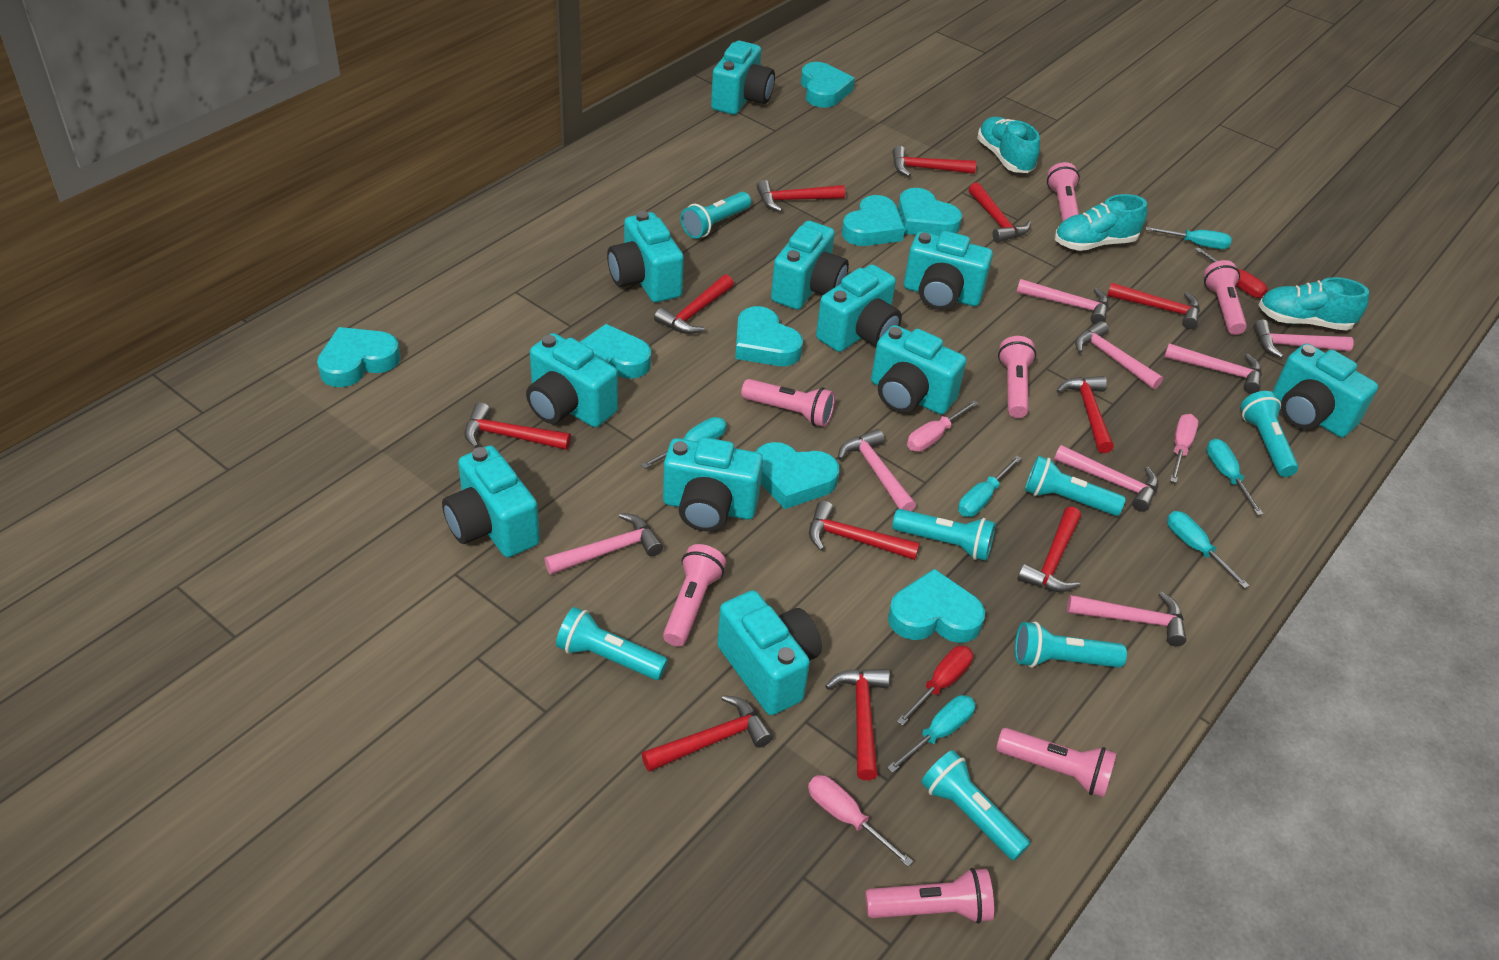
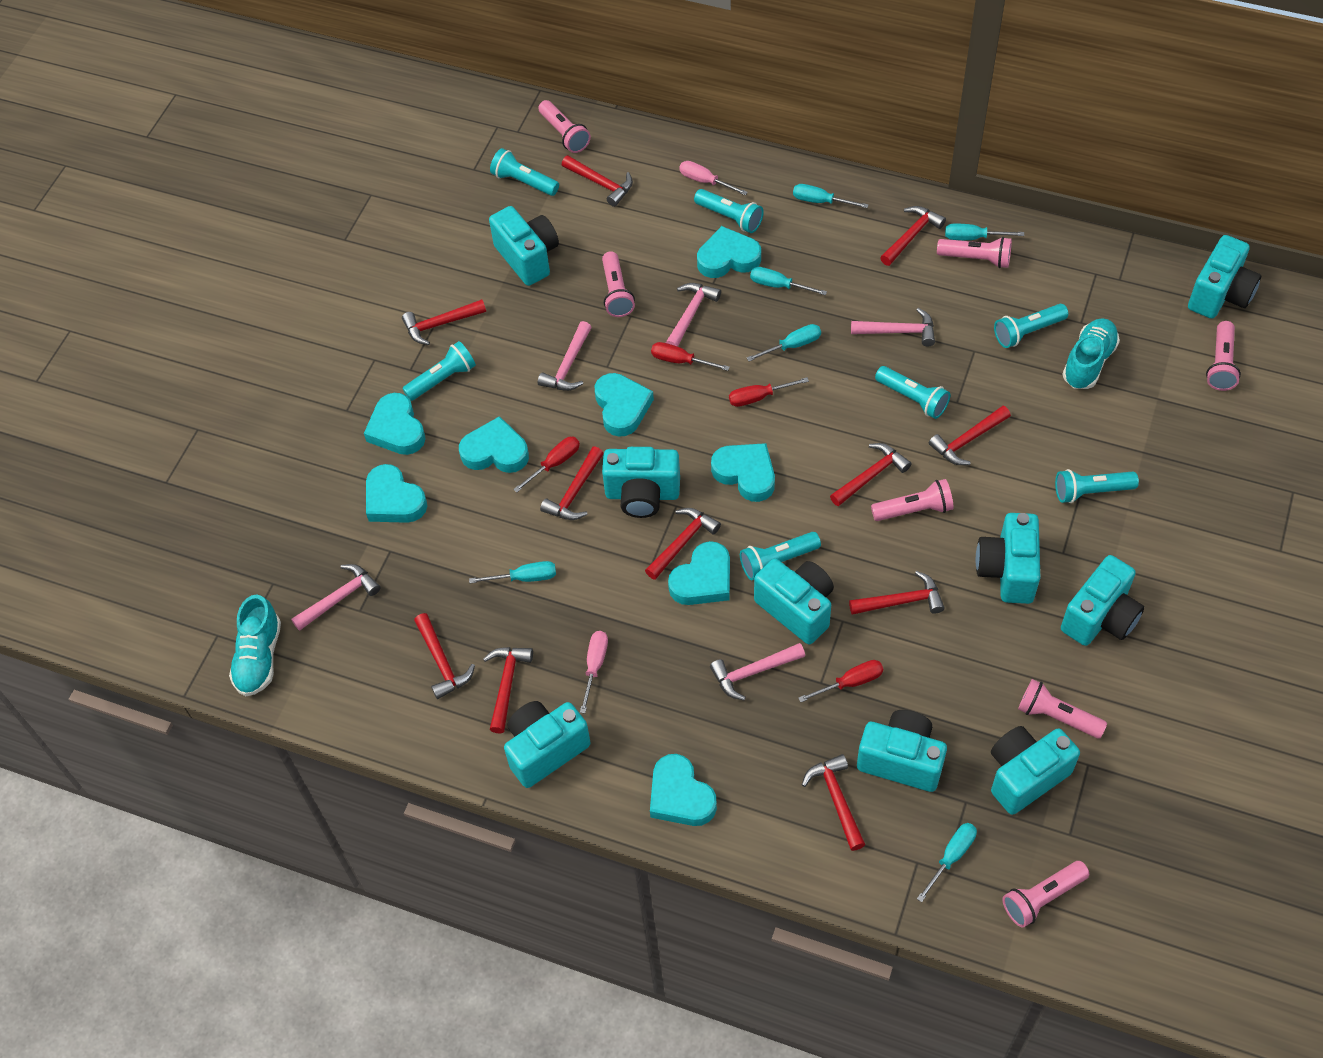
pink hammer: [544,513,663,575] [838,429,916,511] [1016,279,1109,324] [1054,445,1158,512] [1067,592,1186,646] [1075,321,1163,389] [1164,343,1262,394] [1253,319,1353,358] = 8 -> [291,564,381,631] [538,321,592,391] [666,283,721,347] [710,643,805,700] [851,308,935,347] = 5
pink screwdriver: [808,775,913,867] [907,400,979,452] [1170,414,1198,483] = 3 -> [580,631,608,714] [679,161,748,196] = 2
red screwdriver: [897,646,973,726] [1195,247,1268,298] = 2 -> [513,437,580,493] [651,342,730,371] [729,377,809,407] [798,660,884,702] = 4
turquoise camera: [442,446,540,557] [526,333,618,427] [607,211,684,302] [663,437,763,532] [711,41,775,115] [717,590,822,715] [771,221,849,310] [816,264,902,352] [871,325,966,414] [904,231,993,310] [1272,343,1378,437] = 11 -> [489,206,559,286] [504,701,591,788] [602,447,680,518] [754,559,834,645] [857,710,947,792] [976,513,1040,604] [991,726,1080,815] [1061,555,1144,646] [1188,235,1261,319] = 9
turquoise shoe: [977,117,1040,173] [1055,194,1147,251] [1259,277,1369,331] = 3 -> [229,594,281,696] [1062,318,1120,389] = 2

